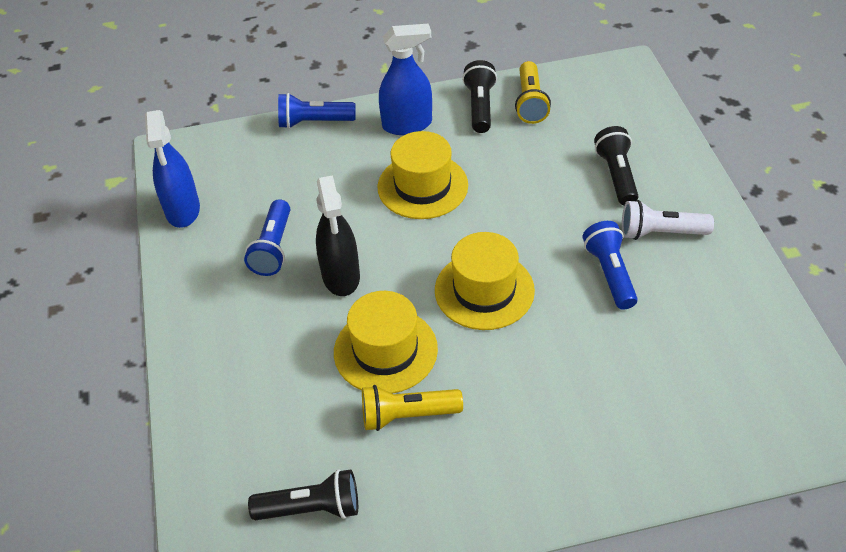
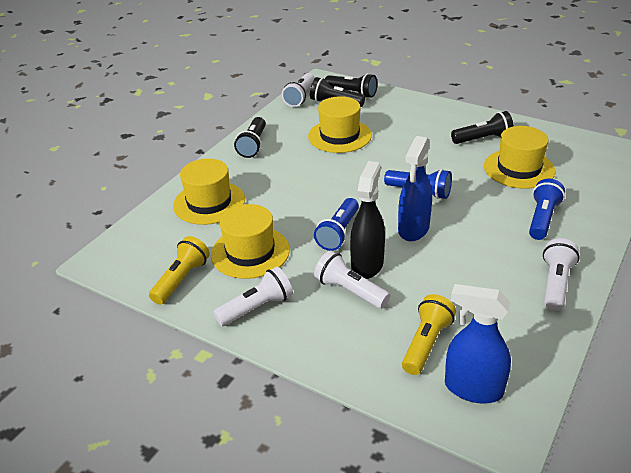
black flashlight: [248,469,358,520] [462,60,497,133] [594,126,638,205] = 3 -> [234,117,266,158] [310,77,365,107] [325,73,378,98] [451,111,514,144] = 4
white flashlight: [622,200,714,240] = 1 -> [213,266,293,326] [282,73,315,107] [314,251,390,309] [543,238,579,311] = 4
yellow hat: [334,291,438,394] [378,131,468,219] [435,232,535,330] = 3 -> [173,158,245,225] [211,204,290,279] [308,96,372,153] [484,126,556,189] = 4

